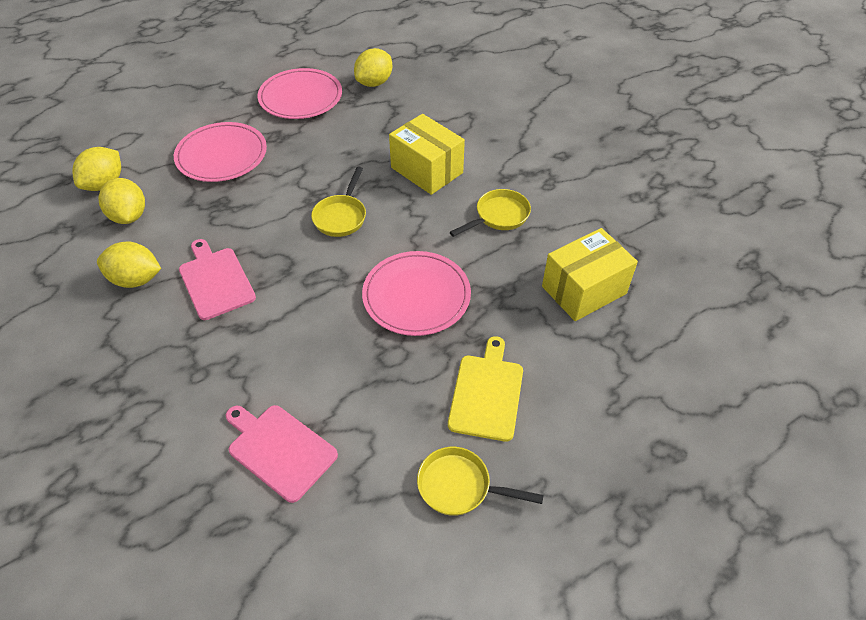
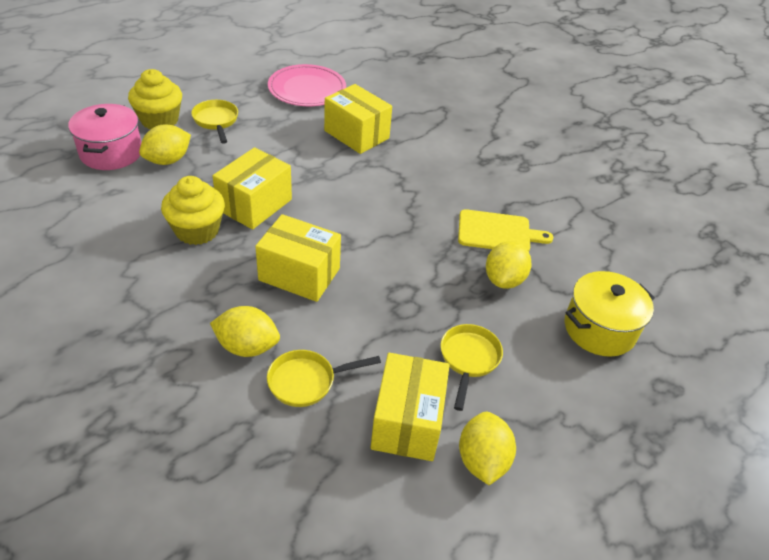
pink cutting board: [179,239,256,320] [226,405,338,503] = 2 -> none = 0
pink plate: [174,122,267,182] [257,68,342,119] [362,251,471,336] = 3 -> [268,64,346,106] = 1
pink pot: none = 0 -> [68,104,141,170] = 1
yellow box: [389,114,465,195] [542,228,638,321] = 2 -> [212,147,292,230] [255,214,341,302] [324,84,392,154] [371,353,450,461] = 4
yellow cupcake: none = 0 -> [128,69,182,129] [161,176,225,245] = 2
yellow pot: none = 0 -> [565,271,655,357] = 1

